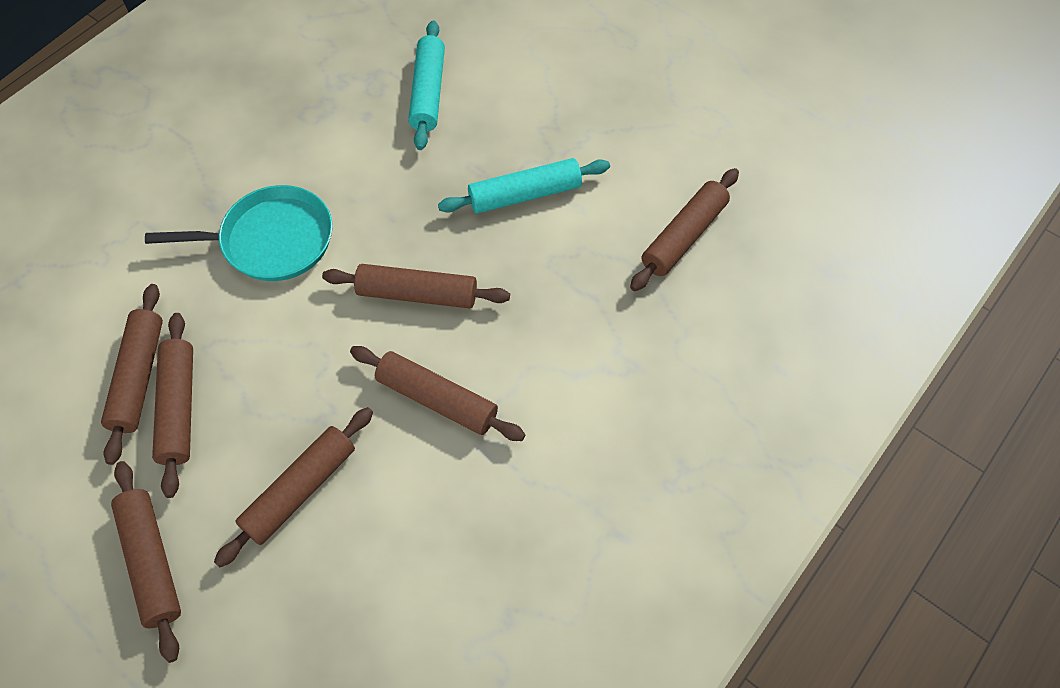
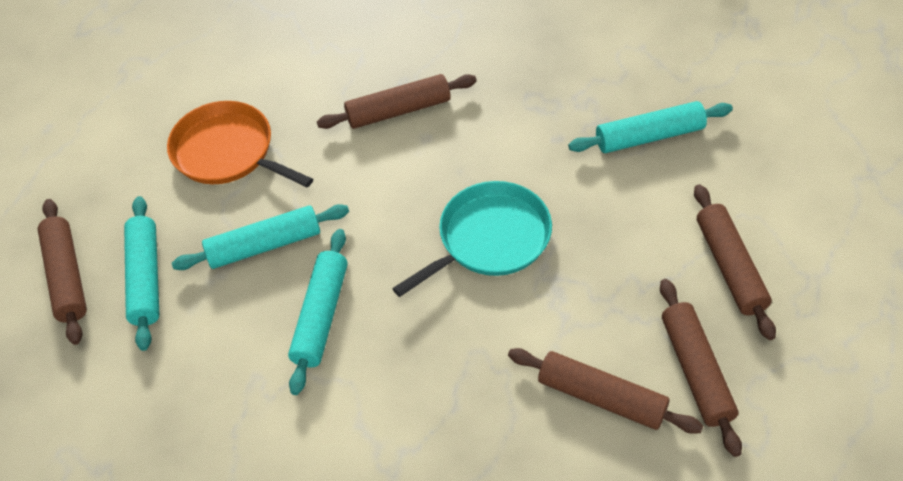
brown rolling pin: [101,284,163,465] [111,461,181,663] [152,313,193,498] [214,407,373,568] [322,264,510,308] [350,346,526,441] [630,168,739,291] = 7 -> [38,199,87,345] [317,74,477,129] [508,348,703,434] [660,279,742,457] [694,184,776,340] = 5
orange pan: none = 0 -> [167,101,313,187] = 1
turquoise rolling pin: [408,20,445,150] [438,158,610,214] = 2 -> [124,196,160,351] [172,204,349,270] [288,229,348,395] [568,101,733,153] = 4

